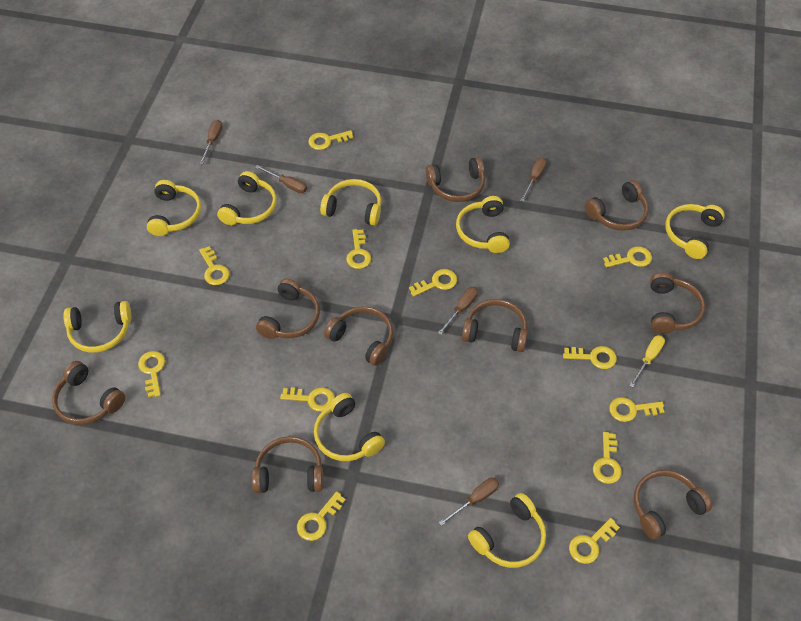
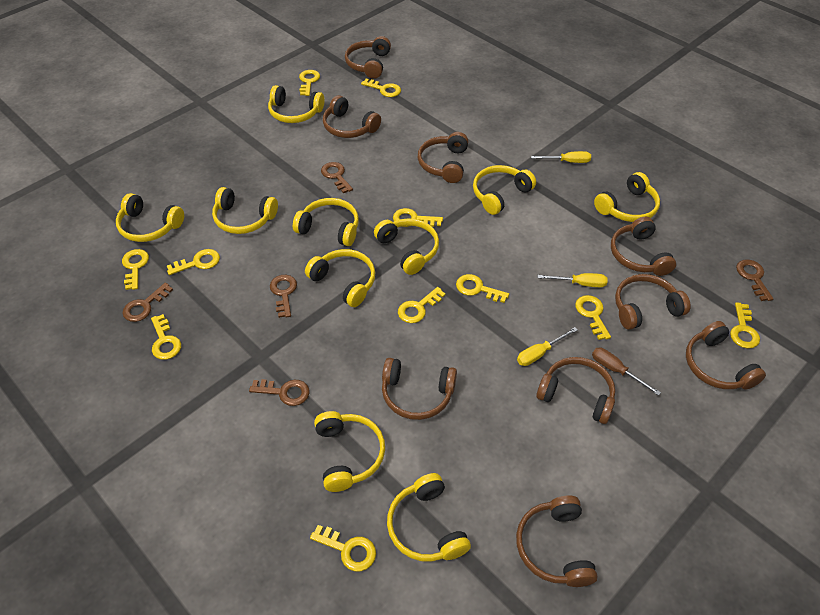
brown key: none = 0 -> [122,283,173,322] [249,379,309,406] [270,275,297,318] [321,162,353,194] [736,259,773,301] = 5
brown screwdriver: [200,120,222,164] [255,165,307,193] [438,287,478,335] [439,478,499,526] [520,158,547,202] = 5 -> [592,348,661,396] = 1
yellow headphones: [63,301,131,353] [147,180,201,236] [217,171,277,225] [314,393,385,461] [320,179,382,226] [456,196,510,253] [468,493,546,568] [665,204,725,259] = 8 -> [116,193,184,242] [212,187,278,234] [268,85,325,123] [293,198,359,246] [305,249,375,307] [314,411,385,492] [374,218,439,275] [387,473,471,562] [473,165,536,215] [594,172,660,222] = 10
yellow key: [138,351,165,397] [199,246,230,285] [280,387,335,412] [297,491,346,541] [308,130,353,150] [346,229,371,269] [409,269,457,297] [563,346,617,369] [569,518,620,564] [593,432,622,484] [603,246,652,268] [609,397,664,422] = 12 -> [122,249,149,290] [151,314,181,360] [167,249,220,275] [299,70,320,96] [310,525,376,571] [361,79,401,97] [393,208,443,227] [398,287,445,323] [456,274,509,303] [575,295,611,340] [730,302,760,348] = 11
yellow screwdriver: [629,335,665,387] = 1 -> [517,327,578,366] [531,151,591,163] [538,273,608,287] = 3

